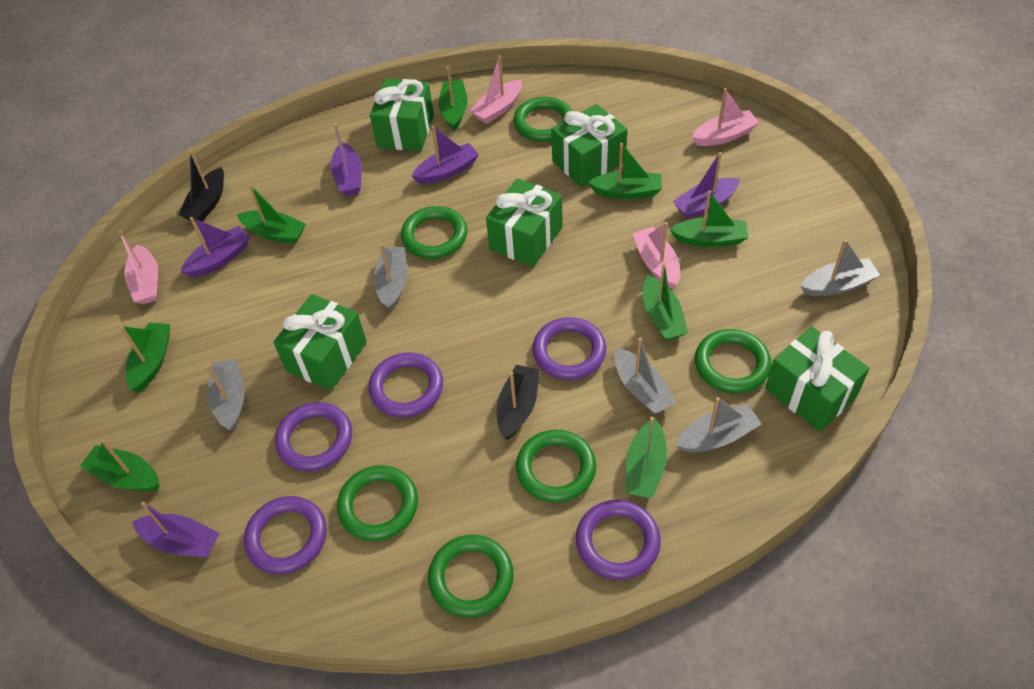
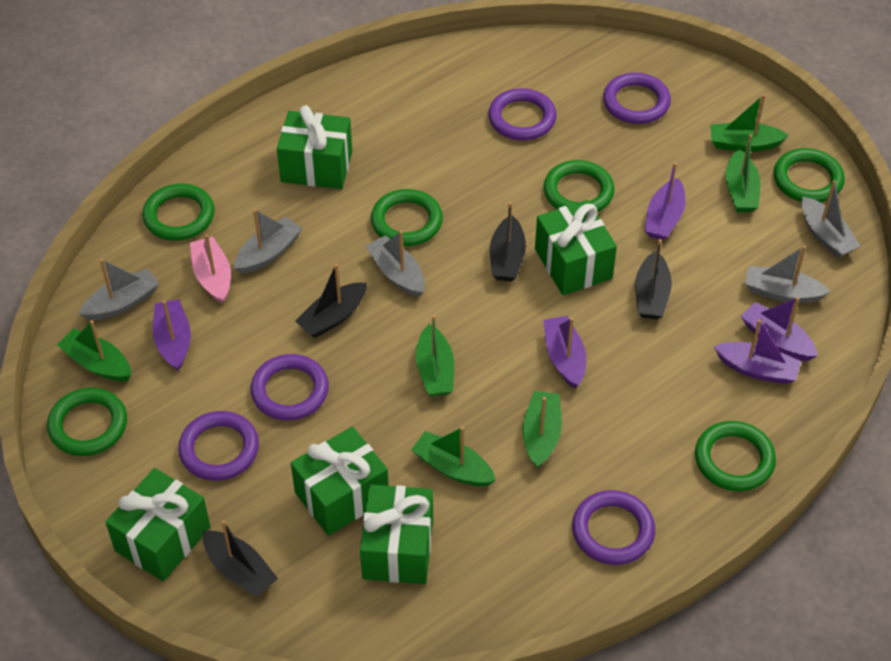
black boat: [178,150,224,222] [497,365,540,440] = 2 -> [203,520,278,597] [295,264,367,338] [490,202,526,281] [635,239,672,319] = 4
green boat: [80,440,160,491] [120,323,170,392] [237,184,306,244] [438,66,468,131] [588,143,662,199] [626,417,667,499] [643,263,688,341] [670,190,748,247] = 8 -> [57,320,131,381] [411,426,496,486] [416,315,454,396] [523,391,562,468] [710,94,789,152] [726,134,761,212] = 6
pink boat: [118,230,158,304] [470,55,522,124] [633,222,680,289] [692,88,759,146] = 4 -> [190,234,231,304] = 1

